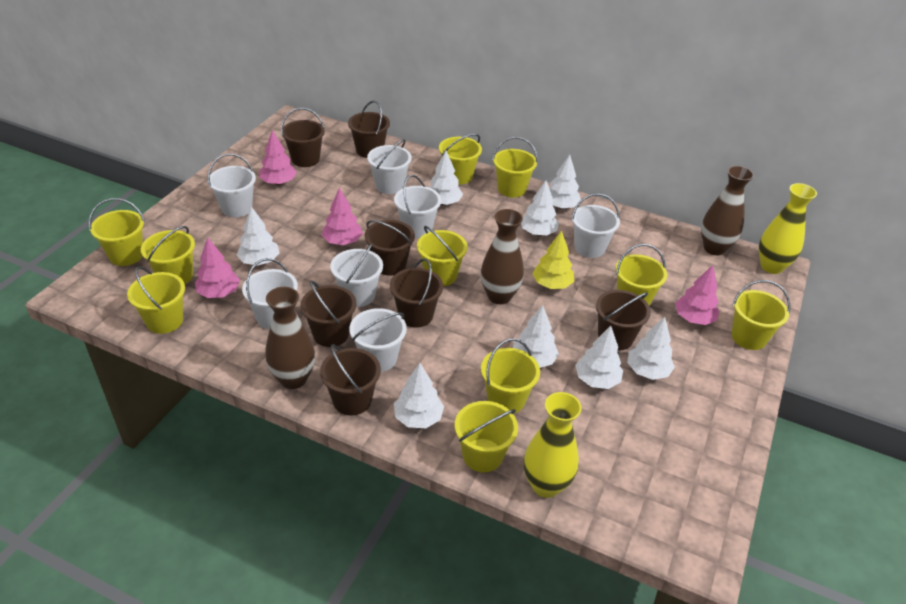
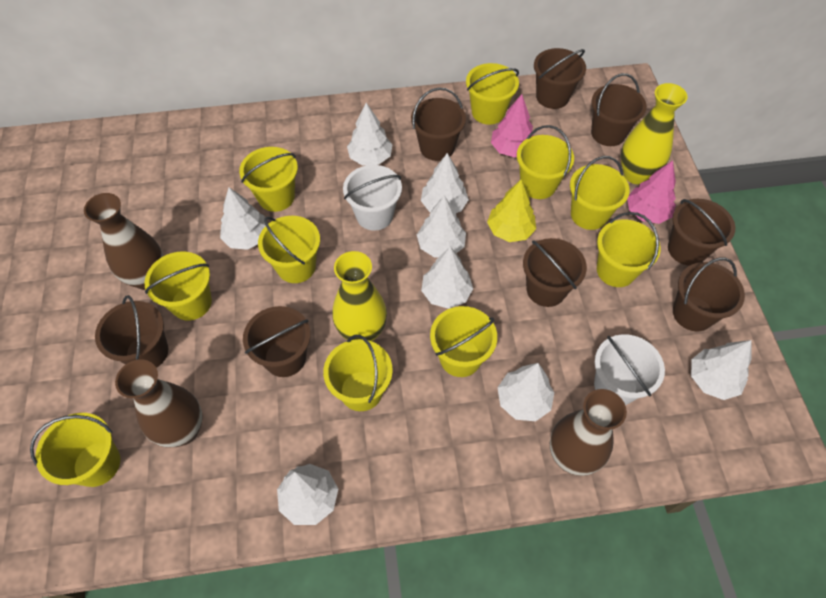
brown bucket: [281,108,325,167] [300,280,356,347] [320,344,381,416] [348,101,390,158] [365,220,415,276] [390,258,443,328] [596,290,651,351] = 7 -> [95,295,168,368] [243,306,311,377] [411,87,466,161] [523,238,587,307] [534,48,586,109] [591,73,647,146] [668,199,735,266] [673,257,745,331] = 8
pink tree: [195,237,240,298] [259,130,297,185] [322,188,363,245] [675,265,719,325] = 4 -> [491,94,534,157] [627,161,676,224] = 2
white bucket: [208,154,256,217] [242,258,298,330] [330,243,383,307] [349,308,407,372] [367,139,412,194] [394,175,441,238] [571,193,620,258] = 7 -> [343,165,402,231] [594,334,665,405] = 2

